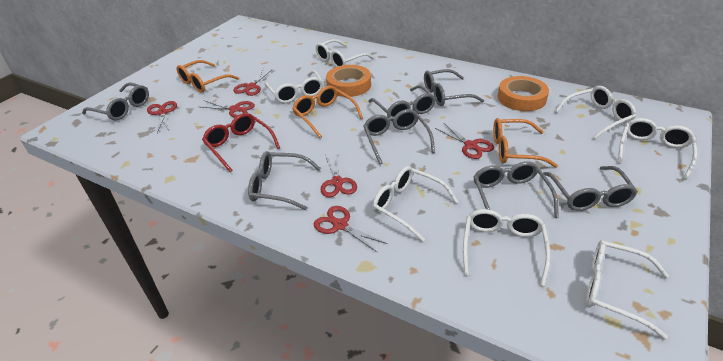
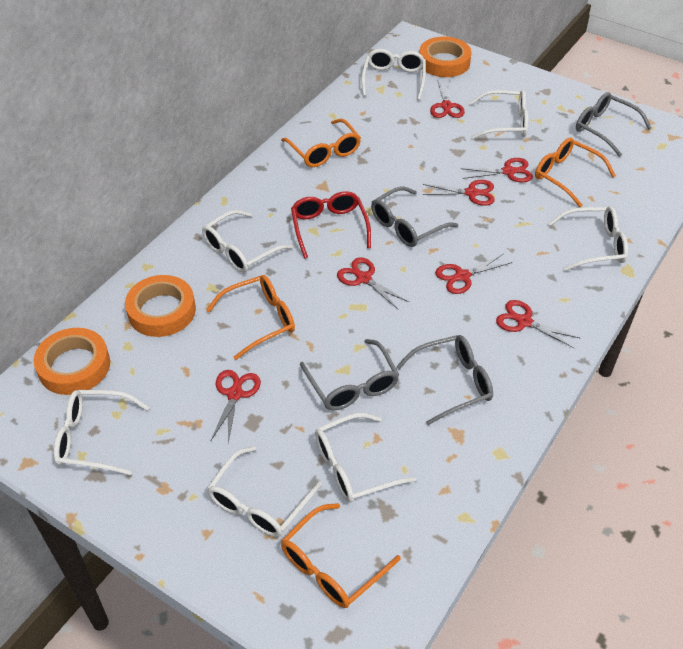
grey glasses: [82,83,149,121] [248,151,321,210] [363,109,435,164] [368,85,436,121] [424,69,484,106] [473,161,559,218] [543,166,638,211] = 7 -> [300,339,399,410] [371,186,458,247] [397,335,493,425] [576,92,651,157] = 4
orange glasses: [177,60,239,93] [292,86,363,138] [493,118,558,168] = 3 -> [206,275,295,360] [281,118,361,167] [281,503,401,608] [535,137,616,207] = 4
orange tape: [326,65,371,97] [497,76,549,111] = 2 -> [34,328,110,395] [125,275,196,337] [419,37,472,77] = 3
red scissors: [147,101,177,133] [201,100,255,118] [233,69,272,96] [314,206,387,253] [321,152,357,197] [435,123,494,159] = 6 -> [211,370,261,443] [337,257,409,309] [422,180,495,206] [430,79,465,118] [435,254,512,294] [460,158,533,182] [496,300,580,348] = 7

